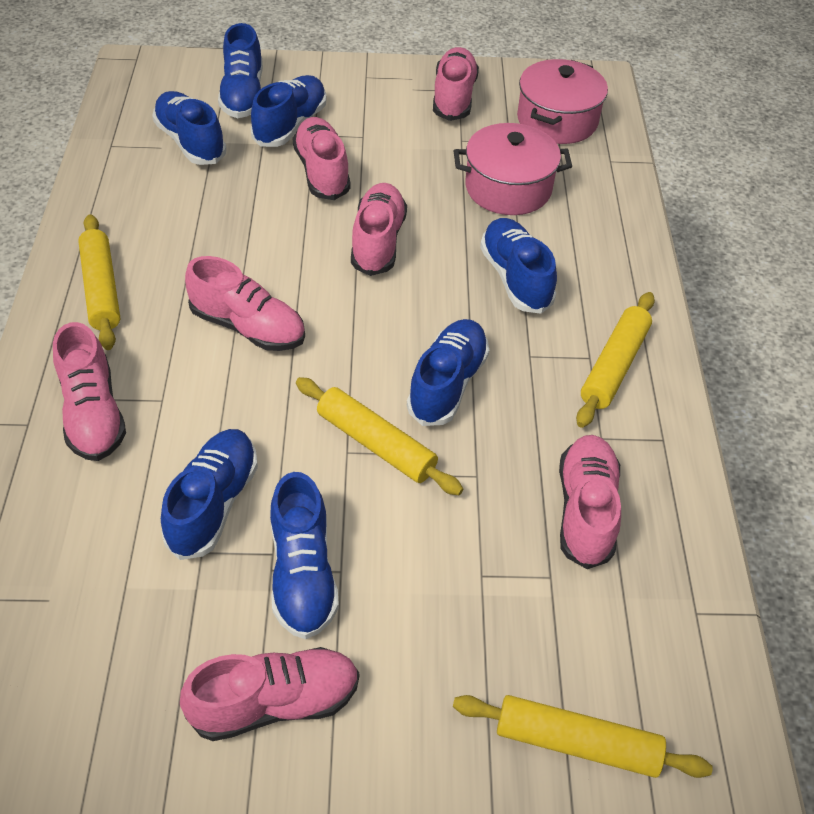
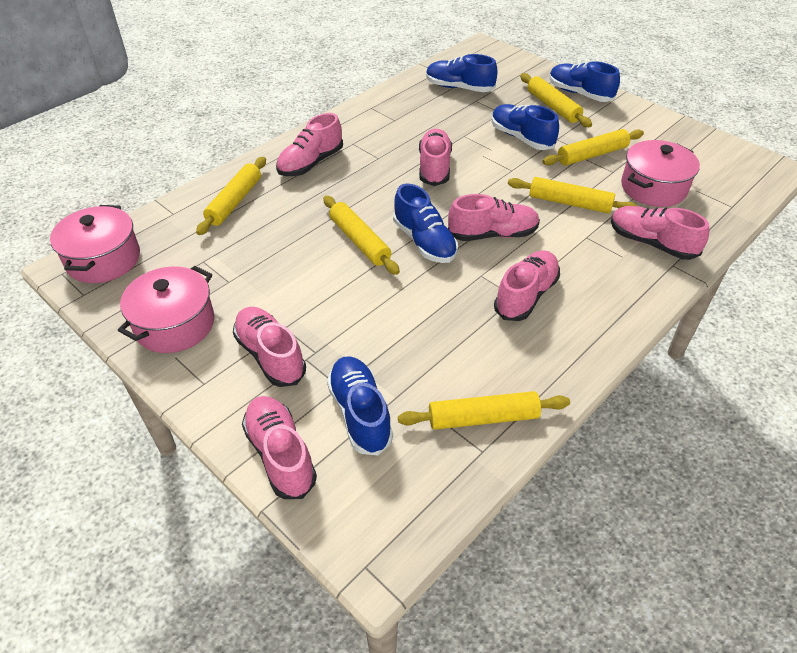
blue shoe: [152,91,227,165] [161,429,258,560] [218,23,263,118] [251,75,326,147] [270,472,339,639] [407,319,489,426] [480,218,557,314] = 7 -> [327,356,393,455] [393,183,458,263] [426,54,497,92] [492,104,559,150] [549,61,620,102] = 5
pink pot: [454,123,572,215] [517,59,608,144] = 2 -> [50,205,140,283] [118,266,214,353] [621,140,700,207] = 3
yellow rolling pin: [78,214,120,350] [296,377,463,495] [453,695,713,778] [576,292,655,428] = 4 -> [196,157,266,235] [323,196,400,275] [398,391,570,430] [508,177,637,213] [520,73,592,127] [542,129,644,166] = 6

